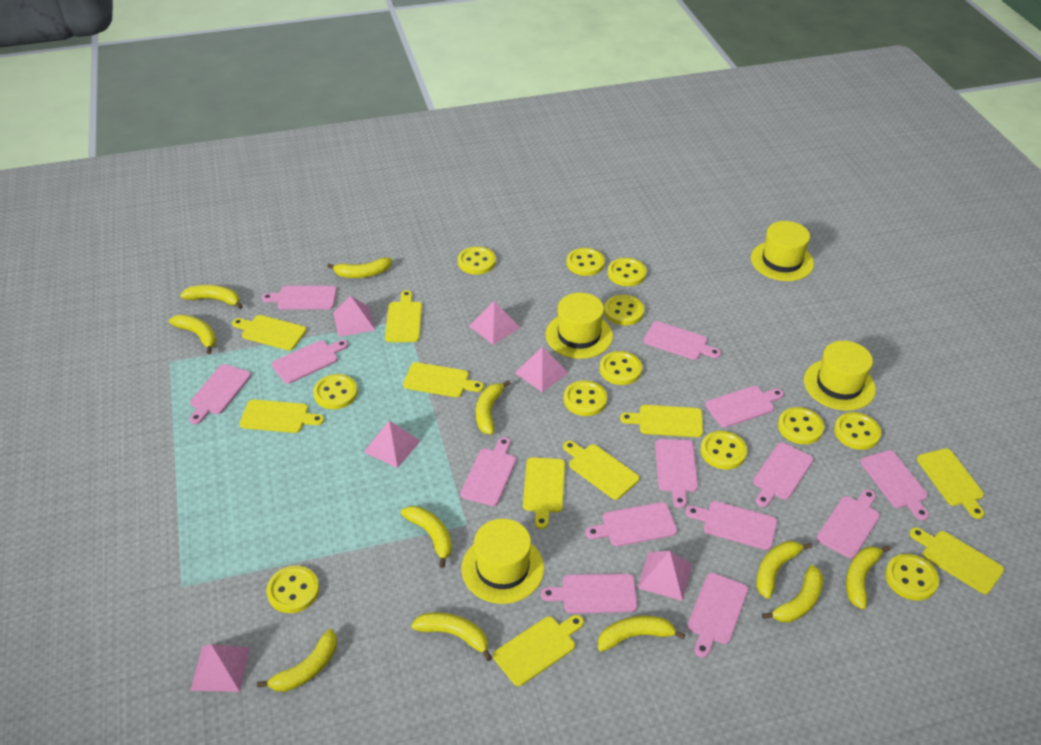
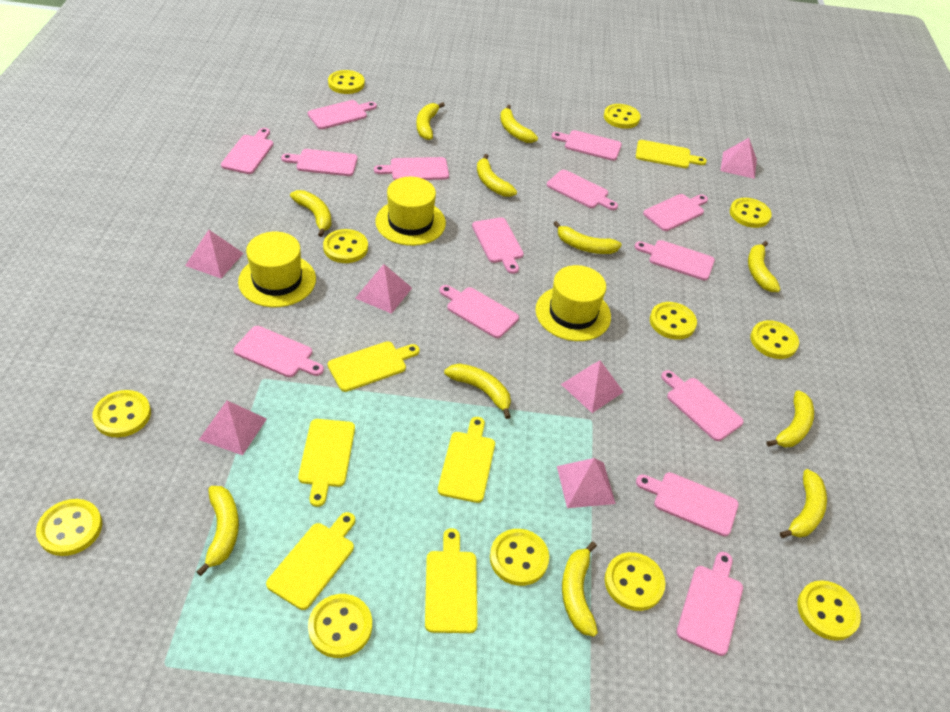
yellow cutting board: [232,315,307,350] [240,399,324,433] [385,290,422,342] [403,362,484,397] [493,615,584,686] [523,457,565,529] [563,441,640,500] [620,405,703,437] [910,527,1004,594] [917,449,985,519] = 10 -> [266,512,355,610] [298,419,355,507] [328,341,420,392] [425,528,478,633] [438,417,495,503] [636,140,707,168] = 6
yellow hat: [461,519,544,604] [545,293,613,359] [751,221,814,281] [804,341,876,411] = 4 -> [238,232,316,307] [375,177,446,246] [535,265,611,341] = 3

